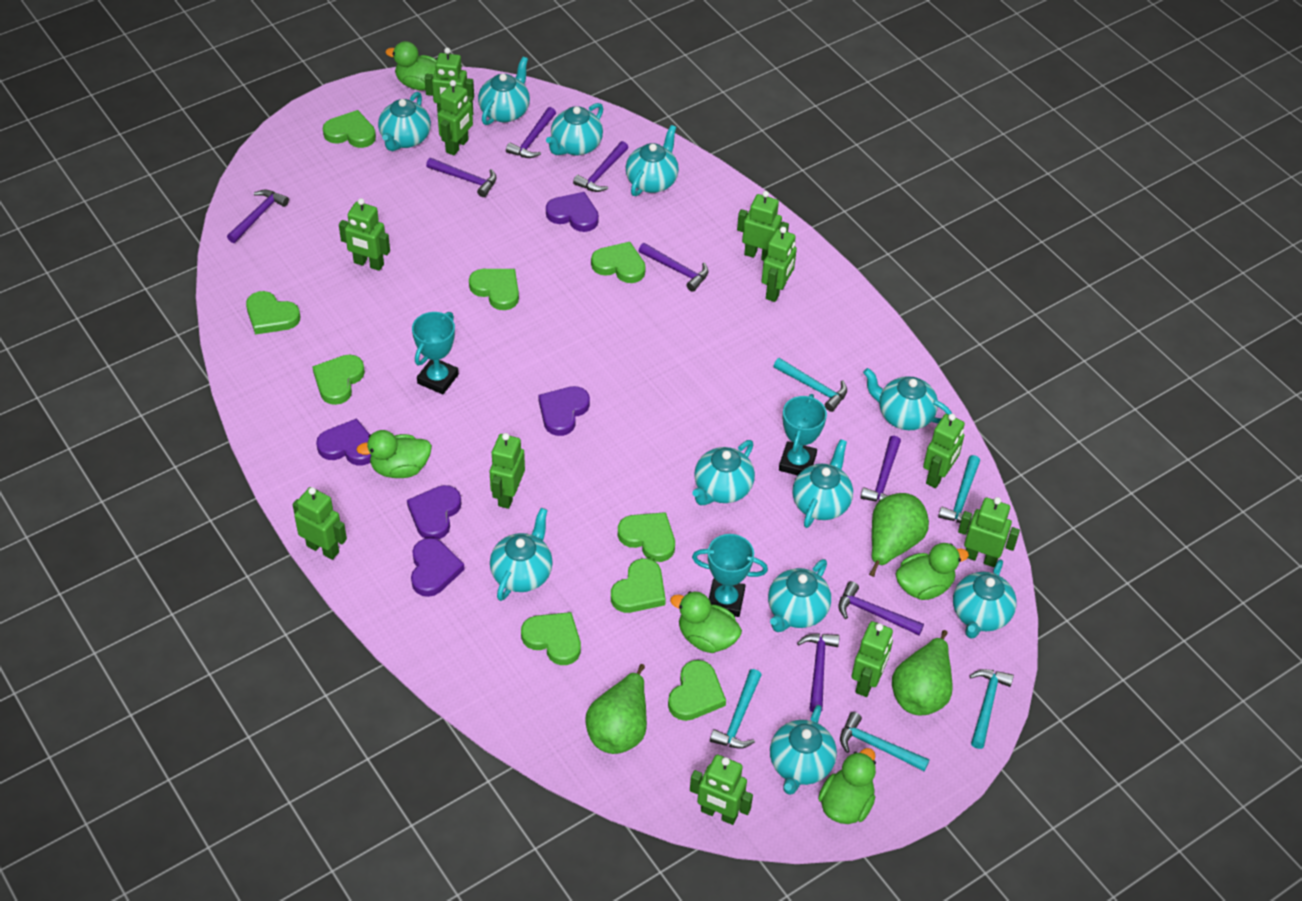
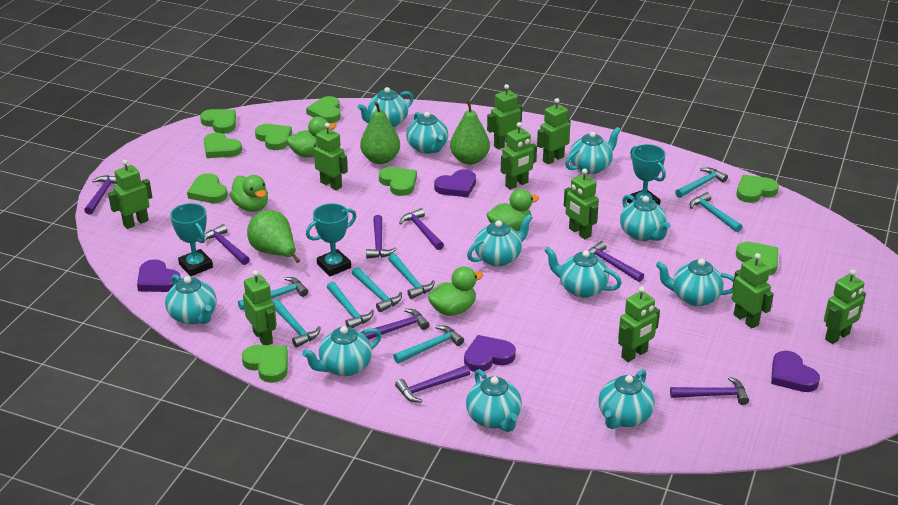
green duck: [356,430,432,478] [385,41,437,90] [670,591,742,653] [818,748,876,824] [895,543,969,600] = 5 -> [230,175,268,212] [286,117,336,157] [428,266,483,316] [486,189,539,232] = 4
green robot: [293,487,347,560] [339,198,390,271] [425,48,474,112] [437,80,473,156] [490,433,525,509] [690,754,753,825] [737,191,789,261] [761,227,797,302] [852,621,893,697] [923,414,965,488] [958,497,1020,567] = 11 -> [108,160,152,229] [243,270,277,345] [314,123,348,191] [487,84,522,149] [501,122,537,190] [537,98,571,164] [564,169,599,239] [618,286,660,362] [732,253,774,328] [824,269,866,344] = 10
purple heart: [316,418,371,465] [407,485,462,540] [411,538,465,597] [538,386,590,436] [546,192,599,232] = 5 -> [137,259,180,292] [434,169,476,197] [464,335,516,372] [771,351,820,392] = 4
turquoise hammer: [710,669,761,749] [773,358,847,412] [840,712,930,771] [938,455,980,523] [970,669,1014,749] = 5 -> [238,277,308,310] [273,299,321,348] [327,281,374,328] [352,267,402,312] [388,253,435,299] [393,325,464,364] [675,168,728,198] [690,192,742,232] = 8

